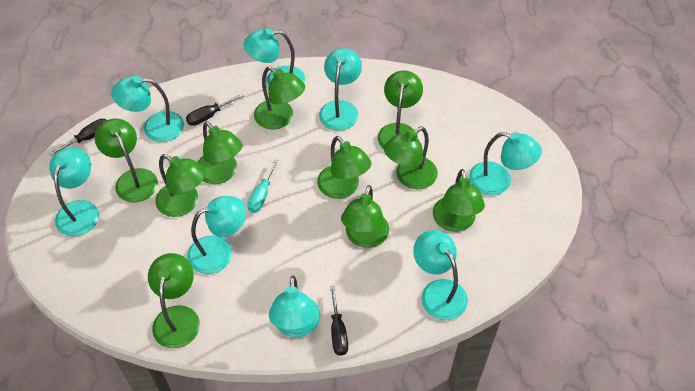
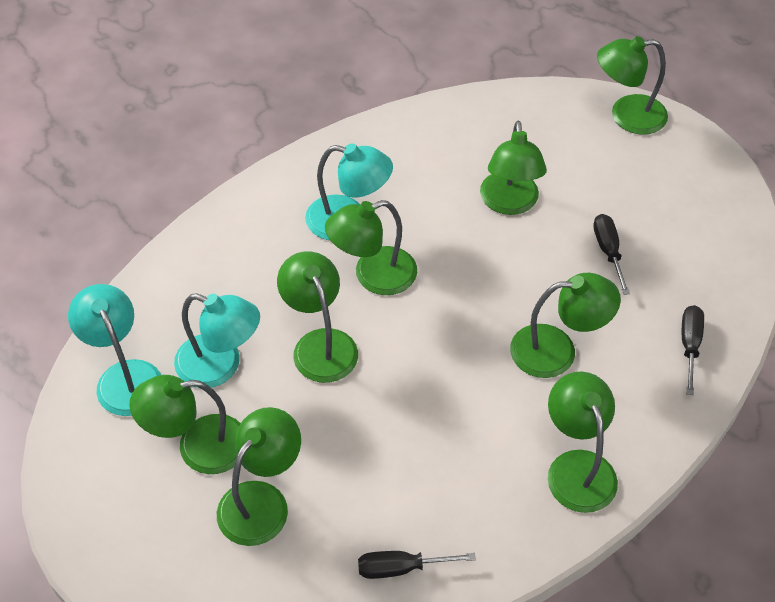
green lamp: [95,119,158,203] [148,253,200,349] [155,154,206,217] [197,121,243,184] [254,66,305,129] [317,136,371,199] [341,185,389,248] [378,70,423,149] [384,126,438,189] [433,169,485,232] = 10 -> [129,375,241,474] [217,407,301,546] [277,251,358,383] [325,200,417,295] [480,121,547,215] [510,273,621,378] [548,371,618,513] [597,36,668,134] = 8
turquoise lamp: [49,148,99,236] [111,76,184,142] [187,196,246,274] [243,28,305,85] [269,276,320,338] [319,48,362,131] [413,230,468,320] [469,132,542,195] = 8 -> [68,284,161,416] [174,293,260,388] [305,143,393,240] = 3
turquoise screwdriver: [247,158,279,213] = 1 -> none = 0

